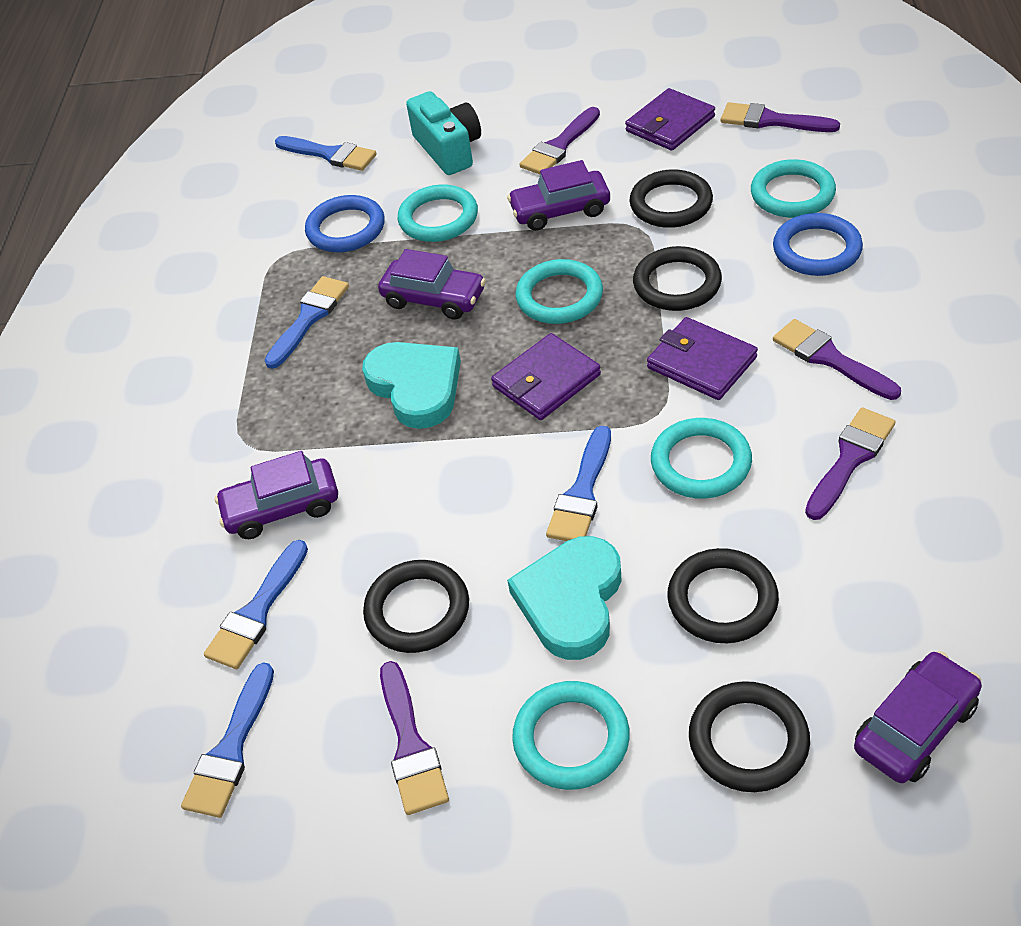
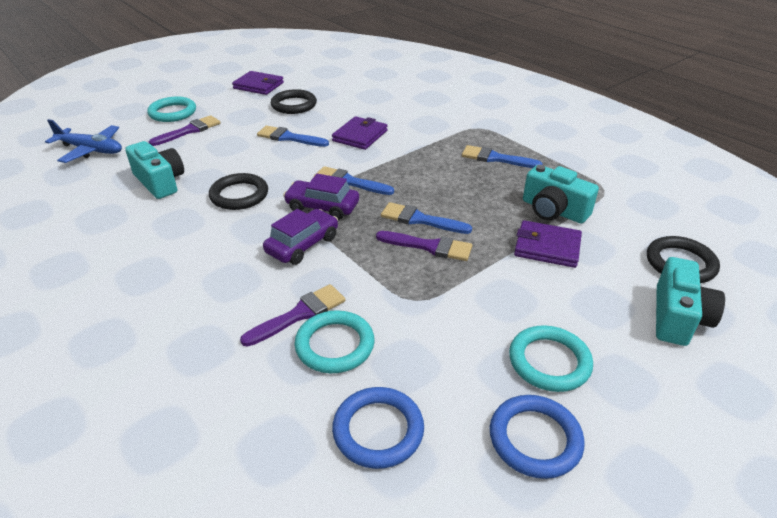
black ring: [363,560,469,653] [629,169,713,228] [633,246,722,311] [667,548,779,643] [689,681,810,792] = 5 -> [209,173,268,210] [271,89,317,114] [647,236,720,283] = 3
blue brush: [181,662,274,818] [204,540,308,669] [265,276,349,369] [275,136,377,171] [546,426,611,541] = 5 -> [257,126,329,147] [314,166,394,195] [381,202,472,234] [462,145,543,168] = 4
blue plane: none = 0 -> [45,119,122,163] = 1
purple brush: [380,661,449,815] [520,107,600,174] [721,102,840,132] [773,319,901,400] [805,407,896,520] = 5 -> [149,115,221,146] [240,284,346,347] [376,231,473,261] = 3
purple car: [215,451,338,539] [378,249,486,319] [507,160,610,231] [854,651,982,783] = 4 -> [263,209,338,265] [283,174,359,220] = 2
turquoise camera: [406,91,481,175] = 1 -> [125,141,184,199] [523,165,599,224] [656,257,725,346] = 3
turquoise heart: [362,342,461,429] [507,536,622,660] = 2 -> none = 0
turquoise ring: [398,184,478,242] [512,681,630,790] [516,259,603,324] [651,418,752,499] [751,159,836,218] = 5 -> [147,97,196,122] [295,310,375,373] [509,325,593,392] = 3

